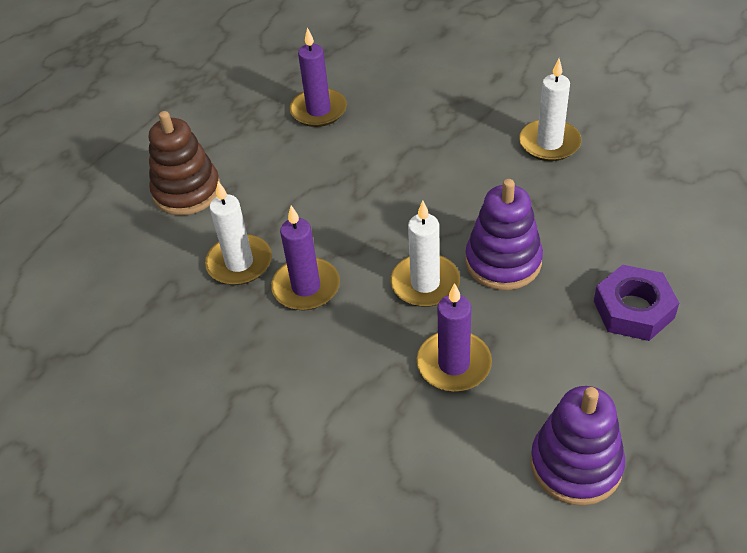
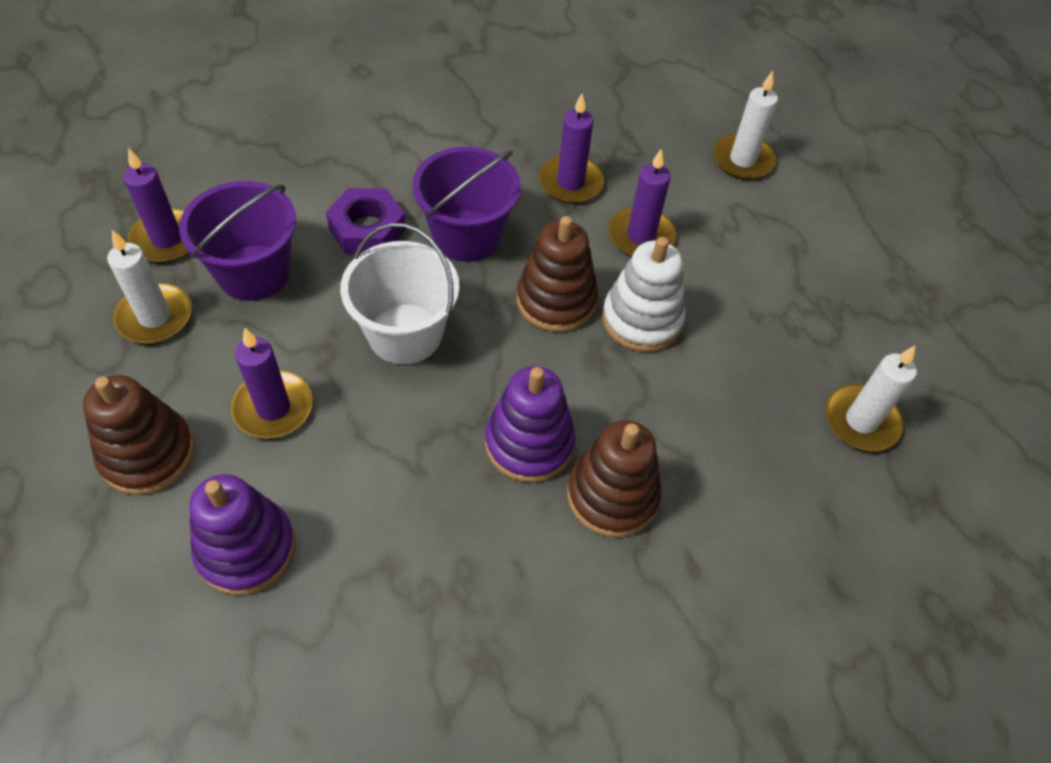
brown stacking toy: [149,111,221,215] = 1 -> [83,375,195,495] [517,216,598,332] [567,420,662,537] = 3
purple bucket: none = 0 -> [179,181,296,301] [412,147,521,262] = 2
purple candle: [271,205,340,311] [290,28,347,127] [417,283,492,391] = 3 -> [123,148,190,263] [231,328,313,439] [539,93,604,204] [608,149,676,257] = 4
white bucket: none = 0 -> [340,223,459,364] = 1
white stacking toy: none = 0 -> [602,237,686,352] = 1

